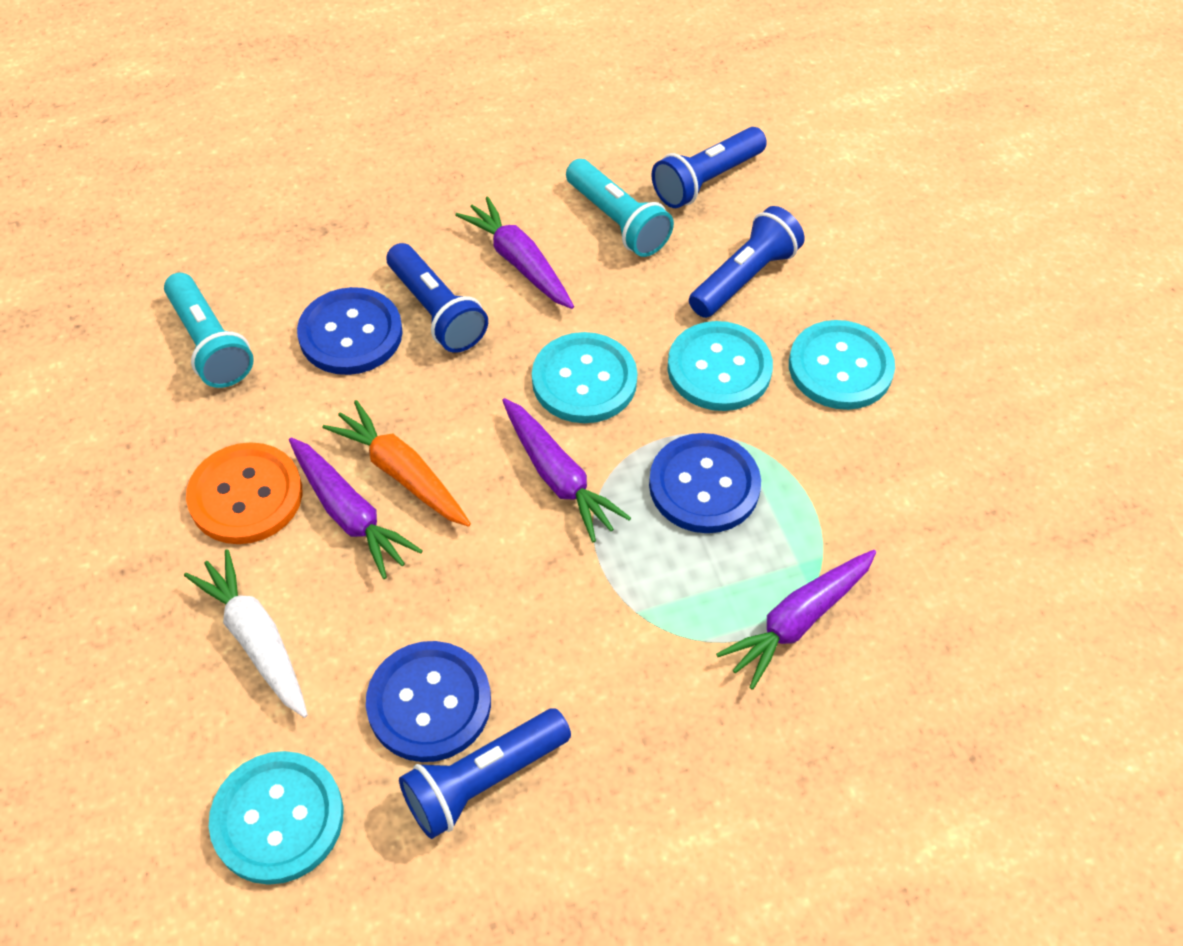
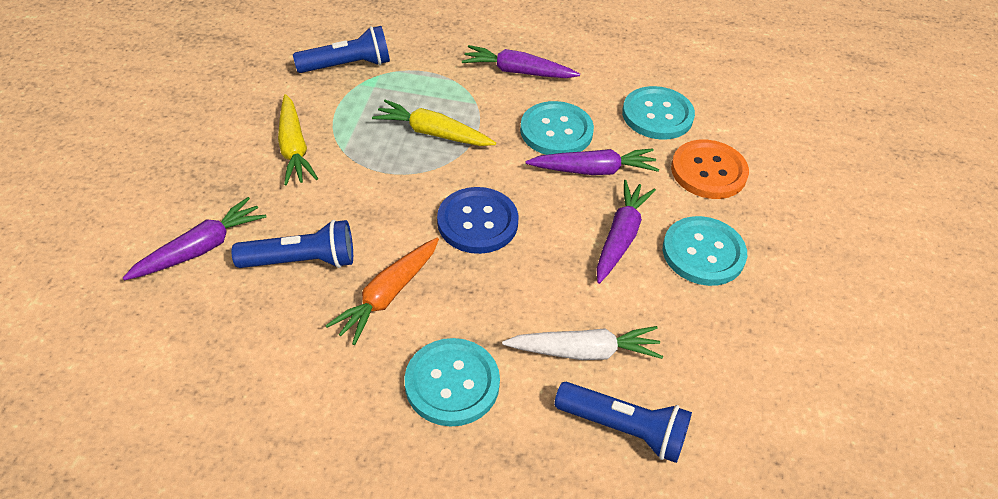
blue button: [297,287,403,375] [366,641,491,762] [649,433,761,533] = 3 -> [437,187,519,254] = 1
blue flashlight: [387,243,488,353] [399,709,571,839] [651,127,767,208] [689,206,805,318] = 4 -> [232,220,353,268] [293,26,390,73] [554,382,692,463] = 3
turquoise flashlight: [164,273,254,388] [566,159,674,257] = 2 -> none = 0
yellow carrot: none = 0 -> [278,94,318,186] [372,100,496,146] = 2

